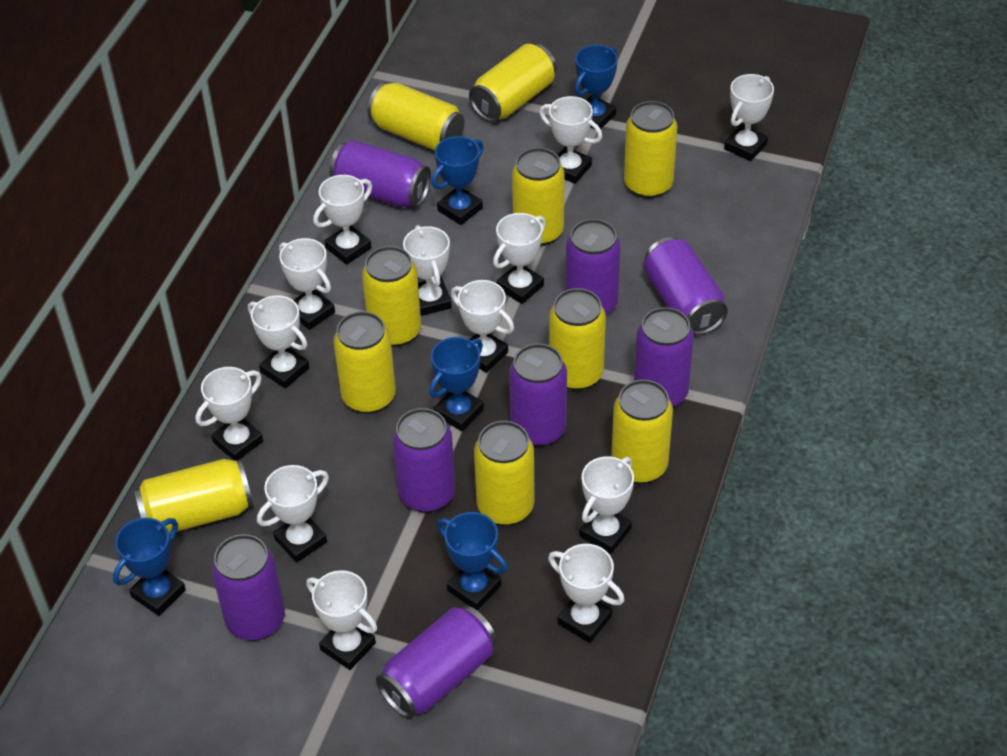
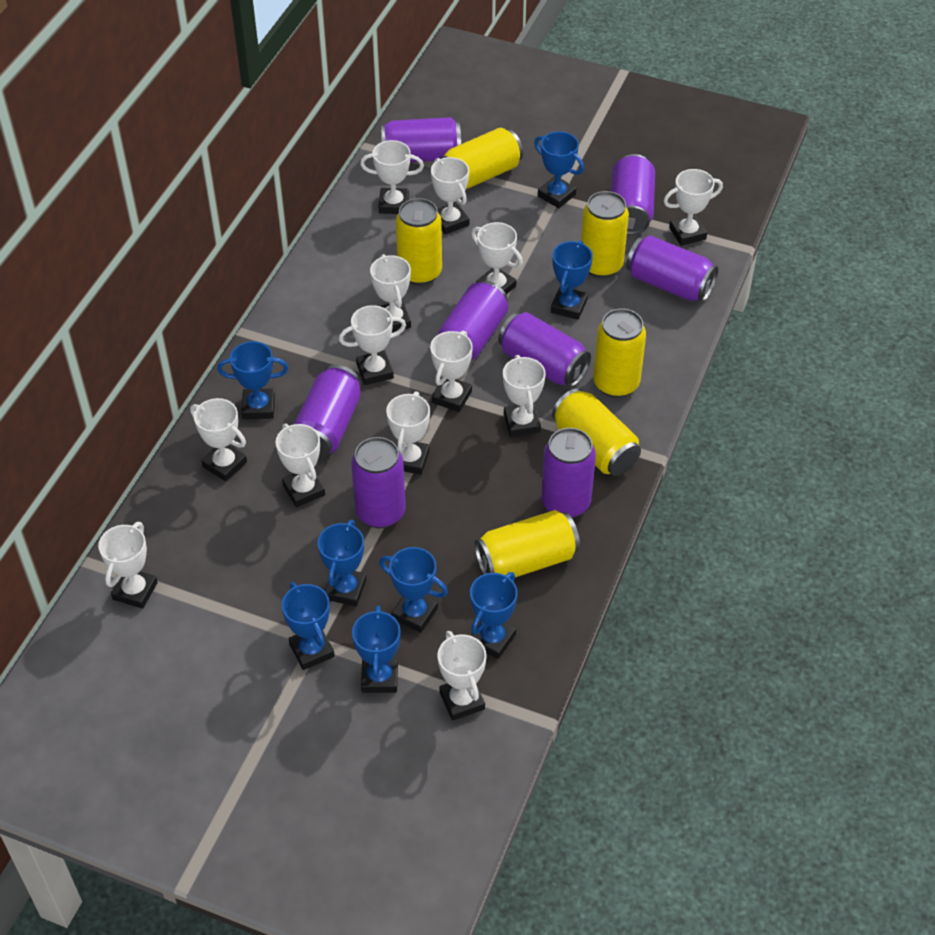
blue trophy: [113,518,186,616] [429,337,484,431] [431,136,484,225] [437,512,507,610] [575,45,618,129] = 5 -> [217,341,289,419] [281,582,335,670] [317,520,366,606] [352,606,401,693] [379,547,448,633] [470,572,518,659] [534,131,584,208] [551,240,593,320] = 8
yellow can: [134,459,253,534] [333,311,396,414] [362,246,421,347] [367,82,465,151] [469,44,557,122] [474,421,535,526] [512,148,564,246] [549,288,606,391] [611,379,673,484] [624,101,678,199] = 10 -> [396,198,442,285] [439,128,523,189] [475,510,580,577] [552,388,641,476] [581,191,629,278] [593,308,646,398] = 6

